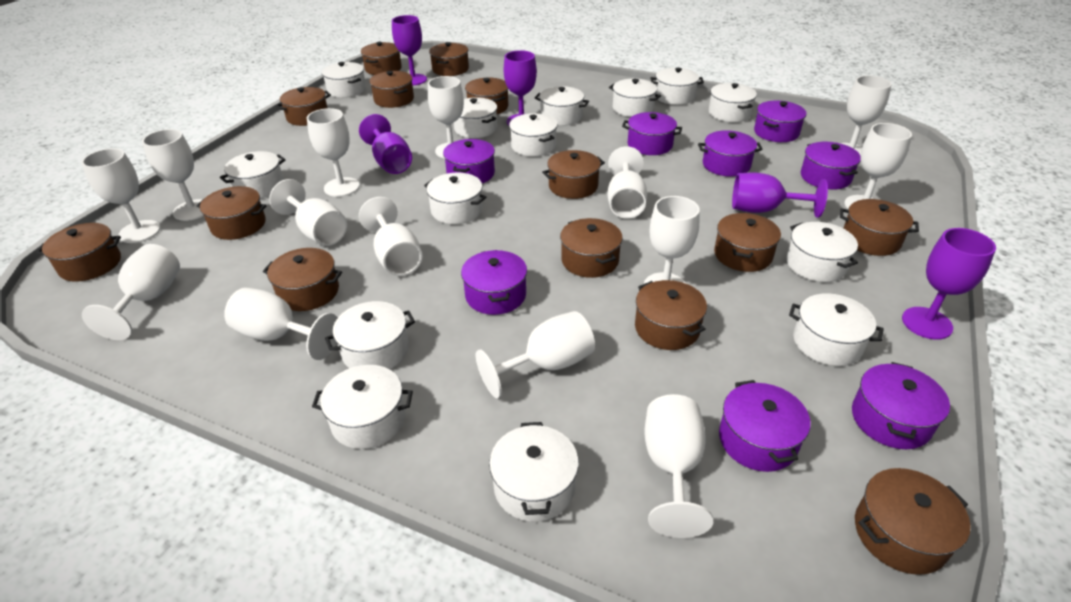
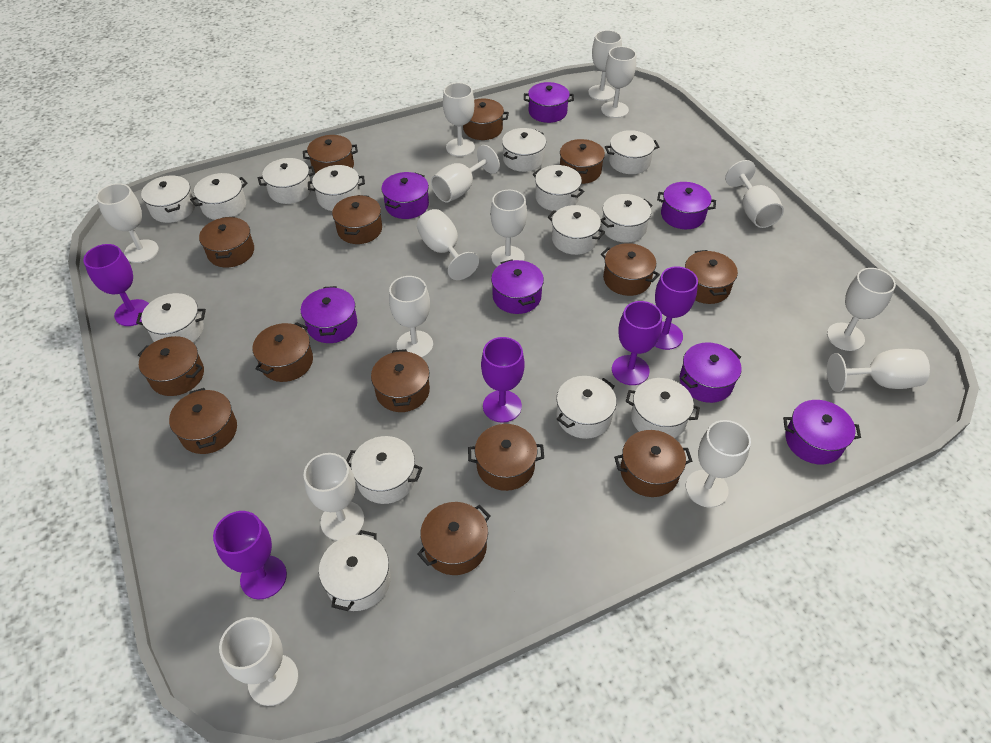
purple pot: [443,139,495,183] [461,250,527,315] [622,112,682,155] [698,130,763,177] [719,380,810,472] [754,100,806,142] [801,142,861,190] [852,362,950,449] = 8 -> [301,286,357,343] [381,172,429,219] [491,259,544,314] [524,82,574,123] [657,182,716,229] [680,342,742,403] [783,400,861,465] = 7

